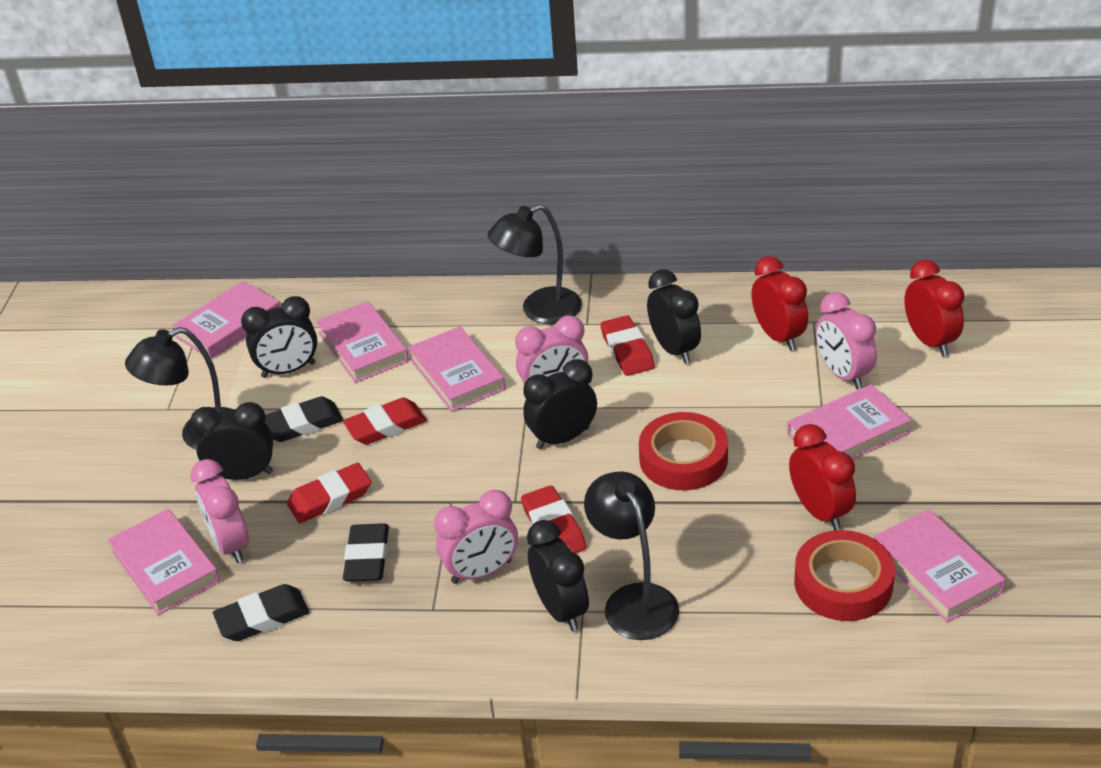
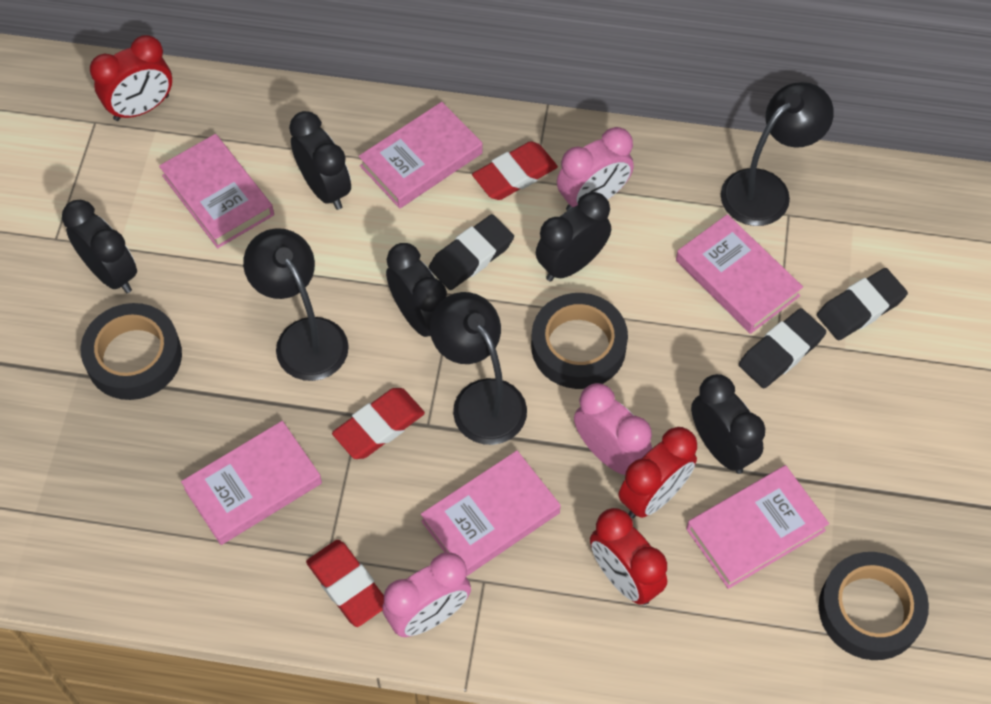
black tape: none = 0 -> [81,303,182,400] [531,293,628,389] [819,552,929,660] = 3
pink clock: [190,459,249,563] [434,490,518,584] [515,315,588,384] [816,292,877,390] = 4 -> [382,553,471,637] [557,127,634,211] [574,383,652,475] = 3
red eraser: [287,463,371,523] [343,397,427,445] [521,485,586,553] [600,315,655,376] = 4 -> [306,540,384,627] [332,388,425,459] [472,141,558,200] = 3
red tape: [639,412,728,490] [794,530,895,621] = 2 -> none = 0

